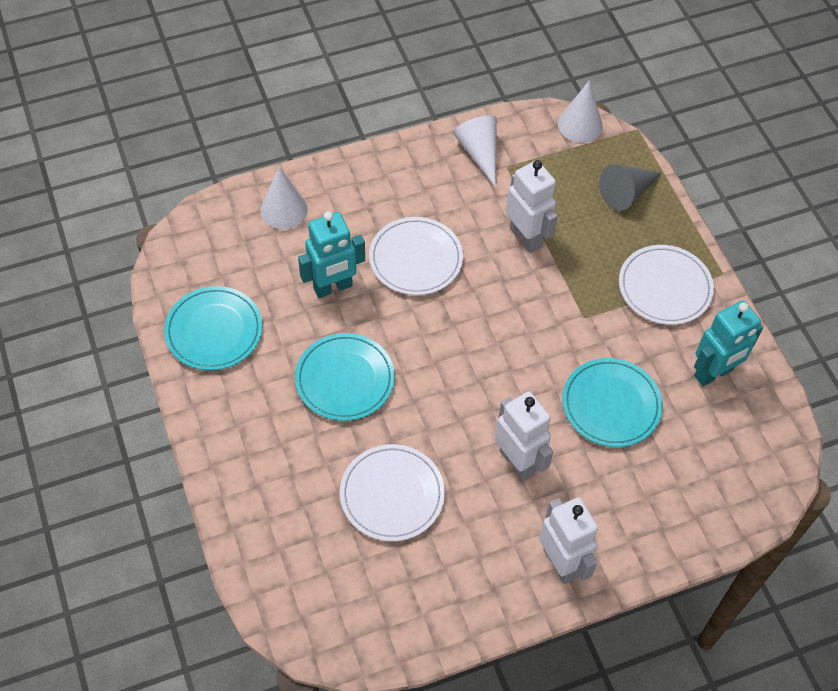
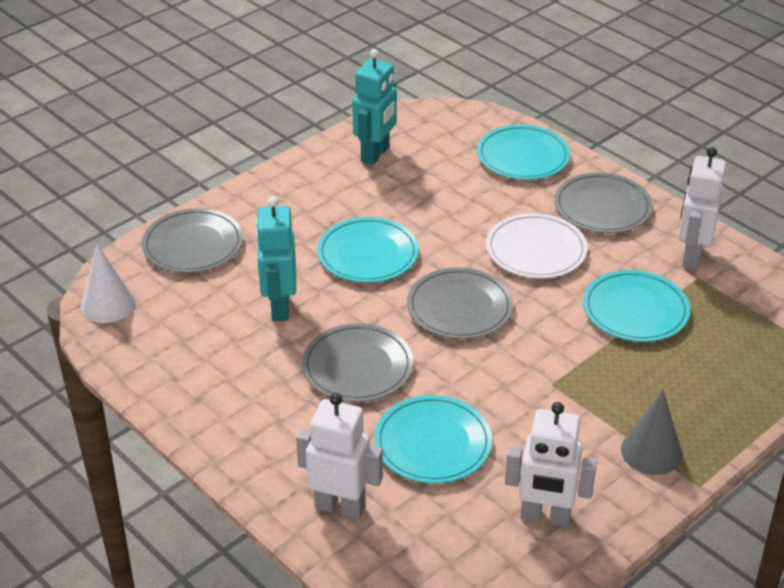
grey plate: none = 0 -> [142,208,243,273] [302,323,413,402] [407,267,513,339] [554,173,653,233] = 4
turquoise plate: [164,286,262,370] [295,333,395,421] [562,358,663,447] = 3 -> [317,217,419,283] [374,395,492,484] [477,125,570,180] [583,270,691,342] = 4
white cone: [260,167,308,229] [453,115,497,187] [558,81,603,143] = 3 -> [81,244,135,323] = 1
white plate: [340,444,445,541] [369,217,463,295] [619,245,714,325] = 3 -> [486,213,588,278] = 1

